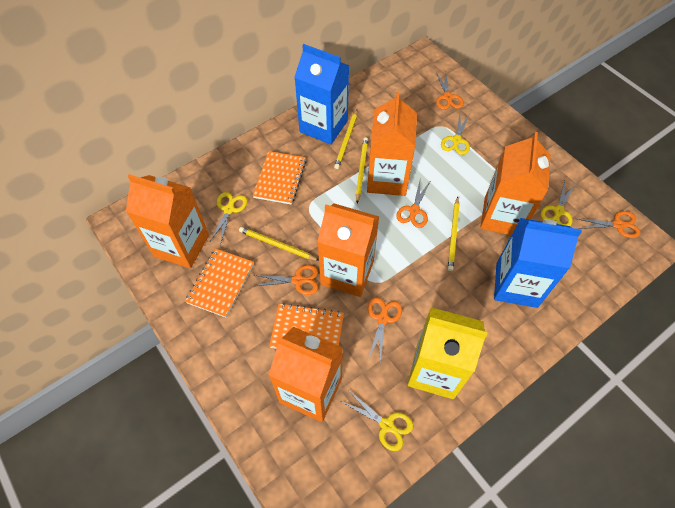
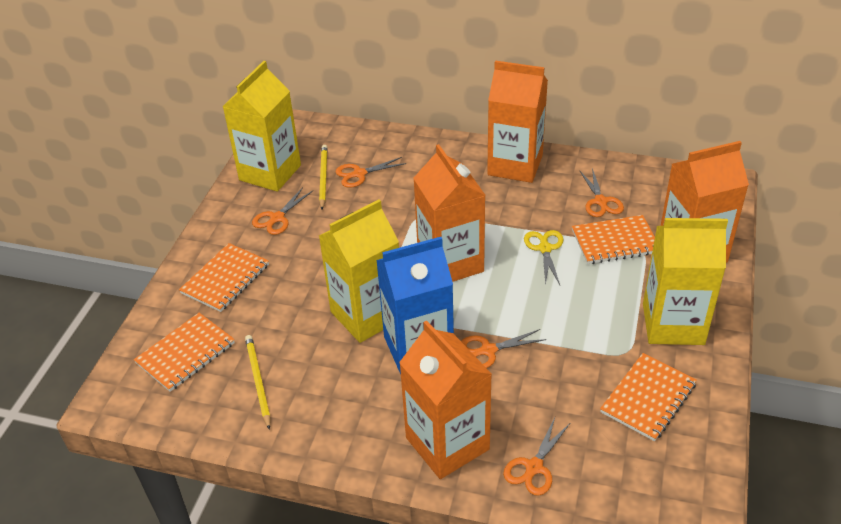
blue carton: [294,44,349,145] [494,218,582,308] = 2 -> [376,237,454,375] = 1
orange carton: [126,174,209,268] [269,327,343,422] [317,203,379,297] [367,92,417,196] [480,132,551,235] = 5 -> [399,320,492,479] [414,144,486,282] [487,60,548,183] [661,141,749,263] = 4
orange notebook: [185,248,254,318] [252,151,306,205] [269,303,344,349] = 3 -> [134,313,235,392] [179,243,269,312] [572,215,655,264] [600,353,697,441] = 4
yellow carton: [408,307,488,399] = 1 -> [222,61,301,192] [319,200,399,343] [643,218,728,345] = 3
yellow pencil: [239,227,319,261] [334,110,357,169] [356,137,368,203] [448,196,460,271] = 4 -> [245,335,271,430] [319,145,328,209] = 2
yellow scissors: [209,192,247,245] [342,390,413,451] [441,114,470,155] [541,181,576,226] = 4 -> [524,230,563,286] = 1

